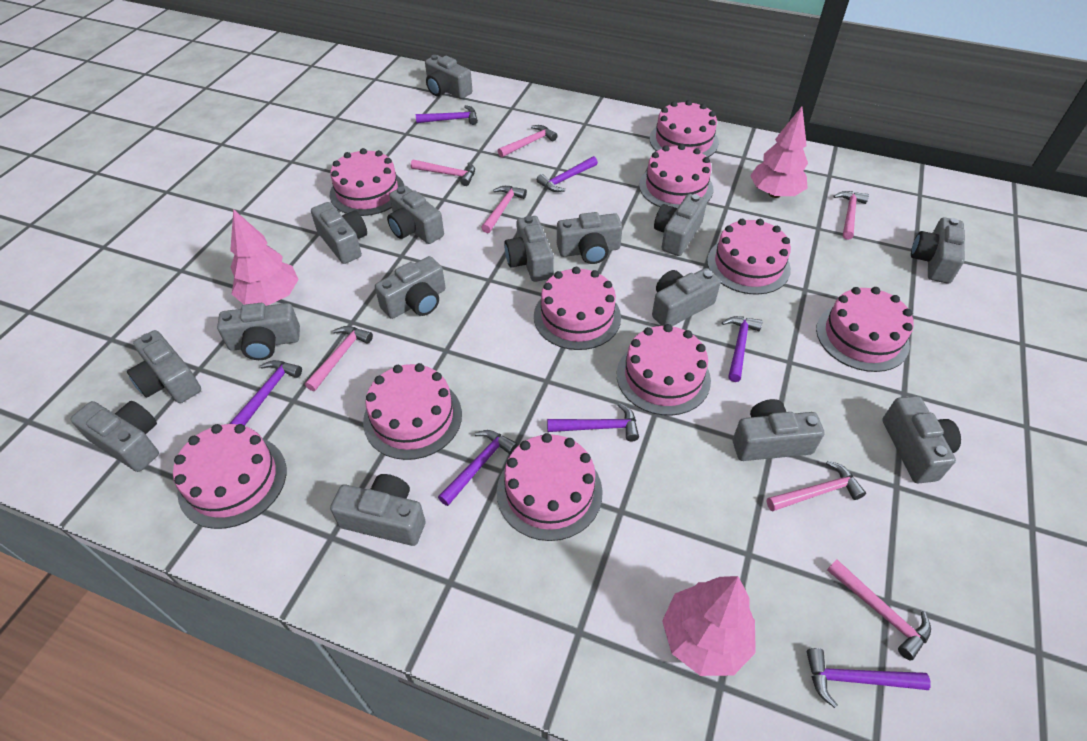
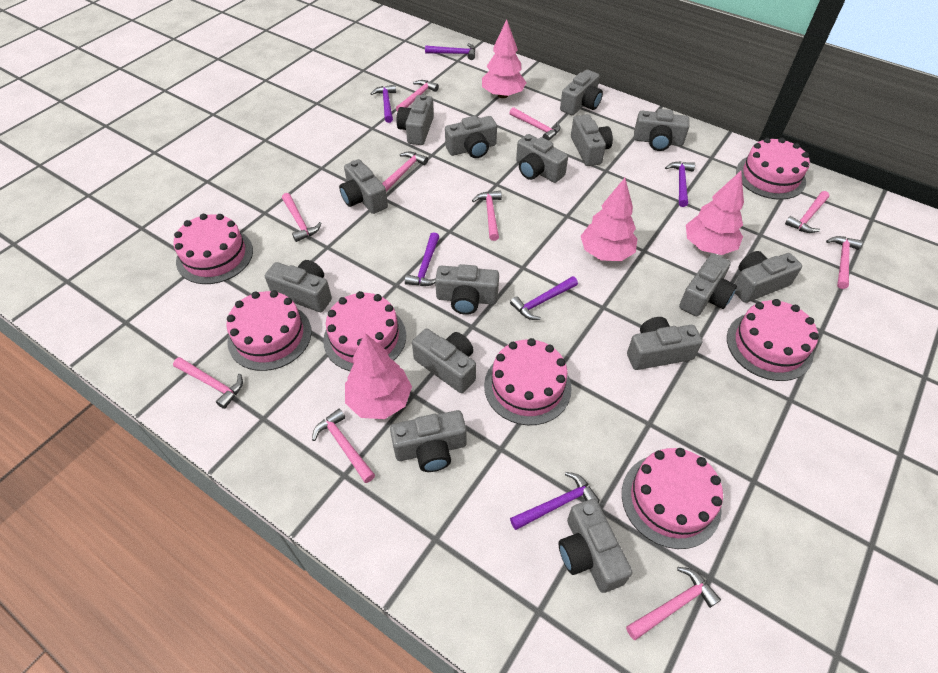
pink cake: [173,424,286,529] [330,148,404,216] [363,363,462,460] [497,433,603,541] [534,267,621,350] [617,324,711,416] [639,144,713,208] [649,100,719,157] [707,219,791,295] [816,287,914,372] = 10 -> [174,214,253,284] [226,290,312,371] [323,291,406,371] [484,338,572,425] [622,448,723,549] [727,299,819,381] [736,138,810,200] = 7
pink hammer: [305,326,373,391] [411,159,475,186] [481,186,527,233] [498,125,558,157] [767,461,866,512] [827,559,931,660] [833,191,869,240] = 7 -> [173,357,243,409] [282,193,322,242] [312,409,375,483] [382,152,428,192] [396,80,439,112] [472,191,502,241] [510,107,561,141] [626,567,721,640] [785,191,830,233] [826,236,862,289] = 10
pink tree: [230,209,299,306] [662,576,756,676] [750,107,808,198] = 3 -> [345,333,412,419] [482,19,527,98] [581,178,637,261] [686,171,744,255] = 4
purple hammer: [229,360,302,426] [416,105,478,125] [438,430,518,506] [537,156,598,192] [547,403,639,442] [722,316,763,382] [807,648,931,708] = 7 -> [371,85,396,123] [405,232,439,286] [425,43,475,60] [510,276,578,320] [510,472,600,530] [665,161,695,207] = 6

